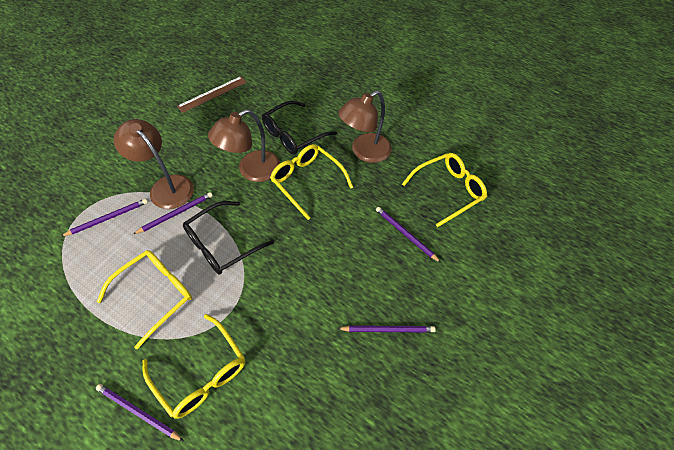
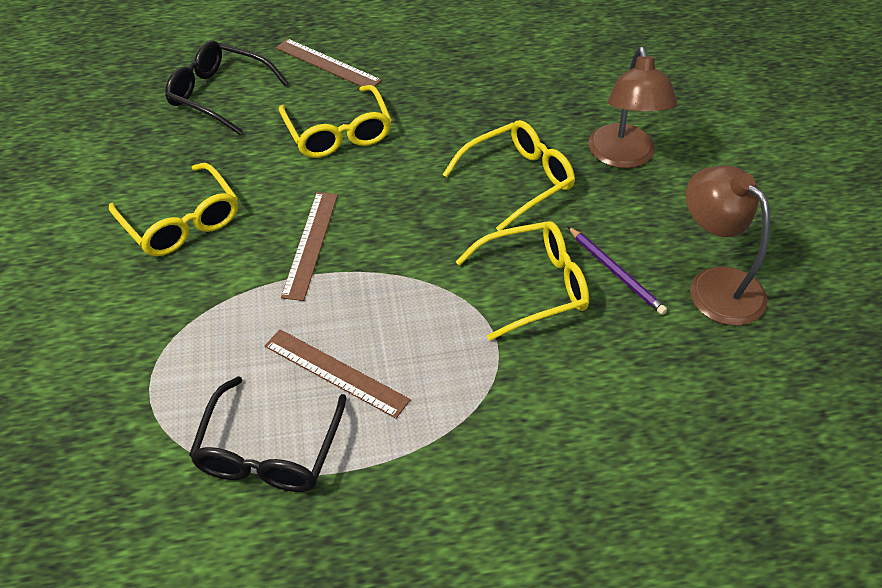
brown lamp: [114,119,194,209] [208,109,280,182] [338,90,392,163] = 3 -> [589,46,677,168] [686,165,770,326] = 2
brown ruler: [177,76,247,113] = 1 -> [265,329,411,418] [276,38,382,87] [281,192,338,301] = 3
purple pencil: [60,199,148,237] [96,384,183,441] [133,192,213,234] [337,325,436,332] [376,207,441,263] = 5 -> [567,226,667,315] = 1

